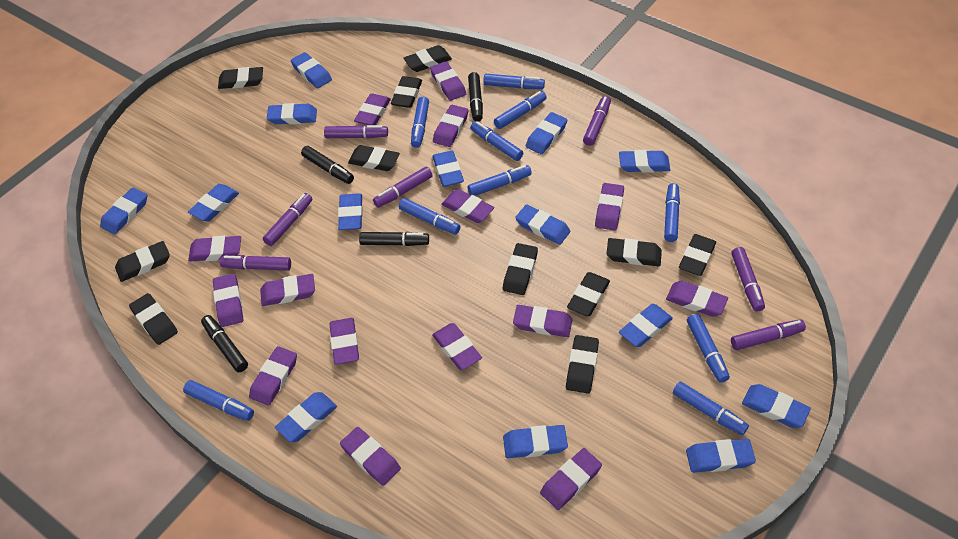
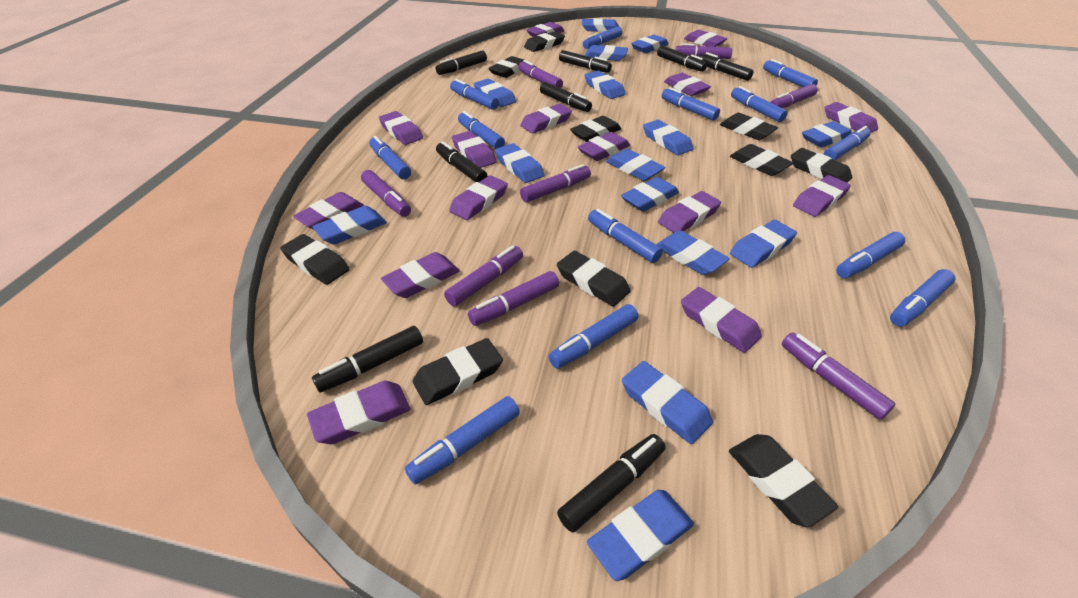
black eraser: [115,241,170,282] [129,293,178,345] [218,67,263,89] [348,145,400,171] [391,76,422,108] [403,45,452,72] [503,243,538,295] [566,335,599,394] [567,272,610,316] [606,238,662,266] [679,234,716,276] = 11 -> [280,234,350,285] [413,338,503,405] [488,56,524,78] [524,31,565,52] [557,251,631,307] [570,116,621,142] [720,113,778,140] [729,434,838,528] [730,144,793,176] [791,148,852,183] = 10
black marker: [201,315,248,372] [301,146,354,184] [359,232,429,246] [468,72,483,121] = 4 -> [312,326,423,392] [436,51,487,75] [436,141,488,182] [540,82,592,112] [557,434,666,533] [559,50,612,73] [657,46,707,72] [700,52,753,81] = 8
blue eraser: [100,187,147,234] [188,184,239,222] [267,103,317,124] [275,392,337,442] [290,52,332,88] [338,193,363,230] [432,151,464,187] [503,425,568,458] [515,204,570,245] [526,112,567,154] [619,150,670,173] [619,304,673,347] [686,439,756,473] [742,384,811,428] = 14 -> [312,206,387,244] [474,78,516,107] [495,143,544,183] [582,18,619,32] [585,45,628,61] [585,71,625,99] [587,490,694,581] [606,149,666,181] [621,177,679,212] [622,361,713,444] [631,35,669,53] [643,120,693,155] [656,230,730,275] [730,220,797,268] [802,121,852,147] = 15
blue marker: [183,380,254,421] [399,198,460,235] [411,97,429,148] [468,165,532,196] [470,121,523,161] [483,74,545,89] [494,91,547,129] [664,183,680,242] [673,382,749,435] [687,314,730,383] = 10 -> [369,136,411,180] [405,396,520,484] [450,79,499,110] [458,111,505,149] [548,304,639,369] [583,26,623,49] [588,209,663,263] [662,87,720,121] [731,86,788,122] [763,59,818,87] [823,126,871,160] [836,232,905,278] [890,269,956,327] = 13
purple marker: [220,255,291,271] [263,193,312,246] [324,125,388,138] [373,167,432,208] [583,96,611,146] [731,247,765,312] [731,319,806,350] = 7 -> [361,170,411,217] [444,245,523,306] [468,271,559,326] [518,60,563,88] [520,164,591,202] [676,43,732,59] [770,84,818,108] [782,332,895,420] = 8

